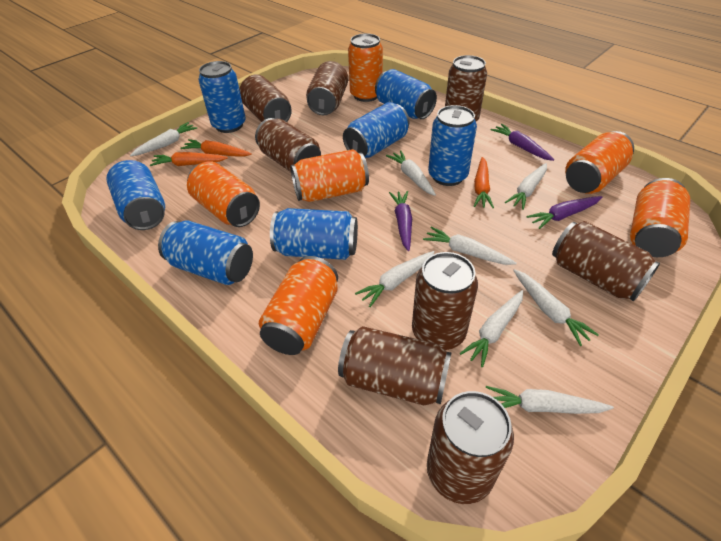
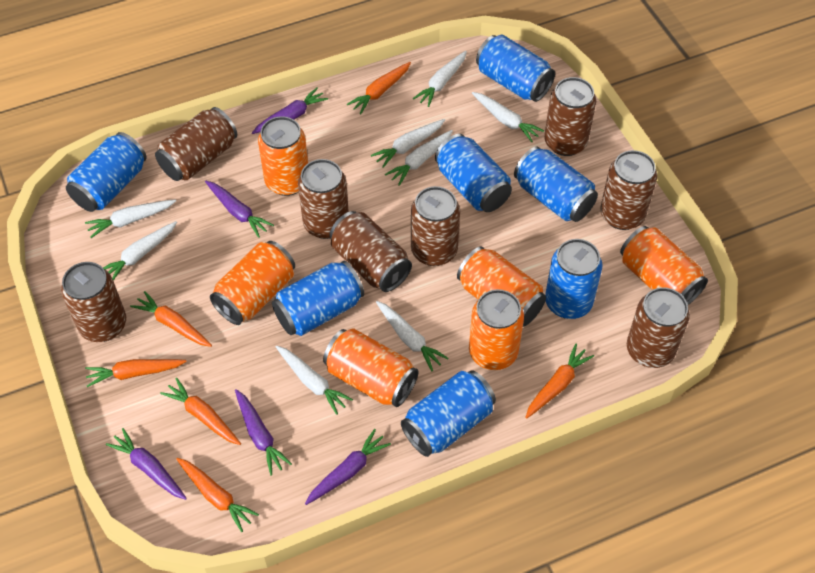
orange carrot: [150,152,228,166] [181,139,252,157] [474,157,494,208] = 3 -> [85,359,187,387] [130,291,212,347] [160,378,241,445] [177,458,259,532] [347,62,411,114] [525,344,594,419] = 6
purple carrot: [389,191,412,251] [491,124,554,161] [526,196,602,229] = 3 -> [106,428,187,500] [205,181,274,238] [235,389,292,475] [252,87,328,134] [305,429,391,505] = 5

